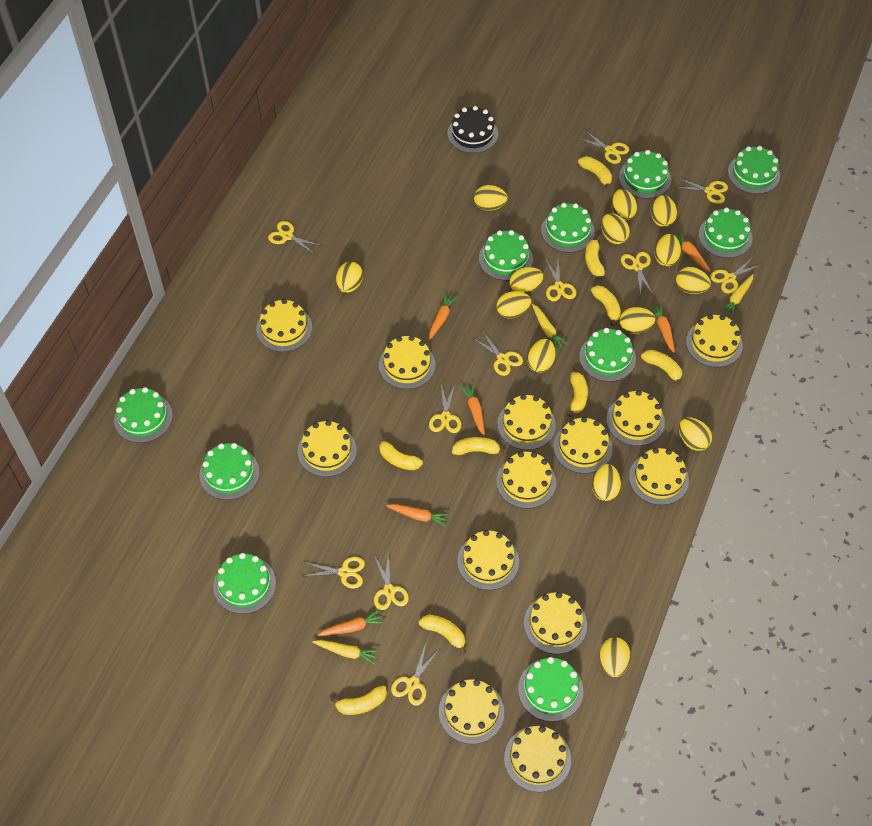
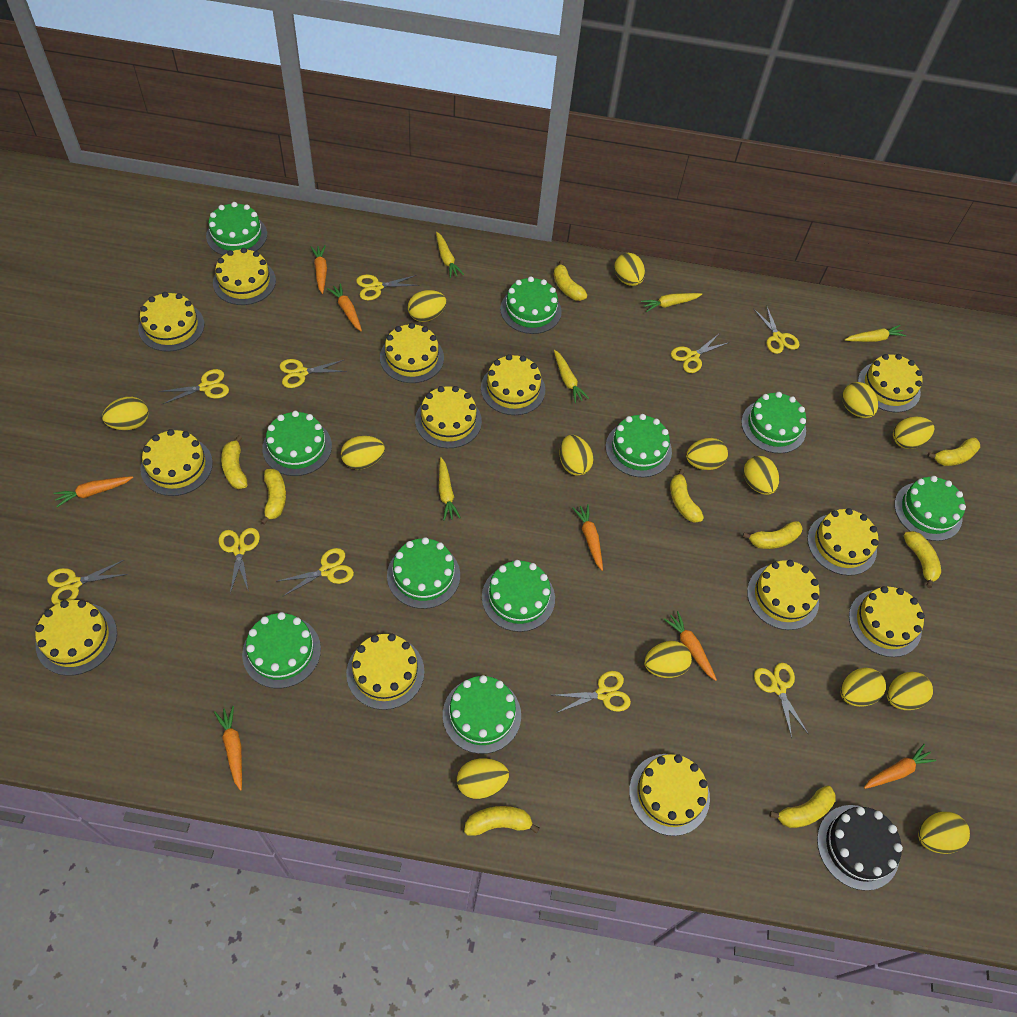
orange carrot: [318,609,385,636] [386,504,450,527] [429,293,457,340] [460,383,485,436] [649,304,675,353] [673,230,710,272] = 6 -> [53,476,133,507] [214,706,242,791] [311,246,327,294] [327,283,362,332] [572,504,603,571] [663,611,717,681] [864,744,936,789] = 7
yellow carrot: [312,640,380,665] [532,304,568,350] [720,274,753,317] = 3 -> [436,232,464,278] [439,457,461,521] [554,350,589,403] [641,293,702,312] [845,325,906,342] = 5
yellow scissors: [268,221,322,254] [301,557,365,589] [374,554,409,610] [391,644,439,705] [429,384,461,433] [473,330,523,376] [545,258,576,301] [578,131,629,164] [621,252,654,296] [674,177,728,204] [710,257,761,293] = 11 -> [47,560,128,605] [158,369,229,404] [219,528,260,594] [278,548,354,597] [280,359,347,388] [356,274,420,301] [553,671,631,713] [671,334,730,373] [753,305,799,354] [754,663,808,738] = 10

